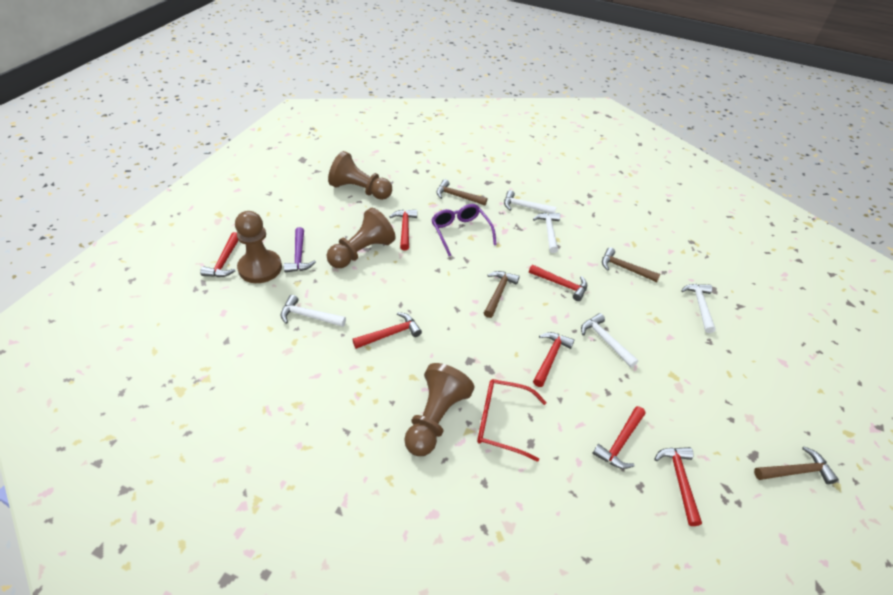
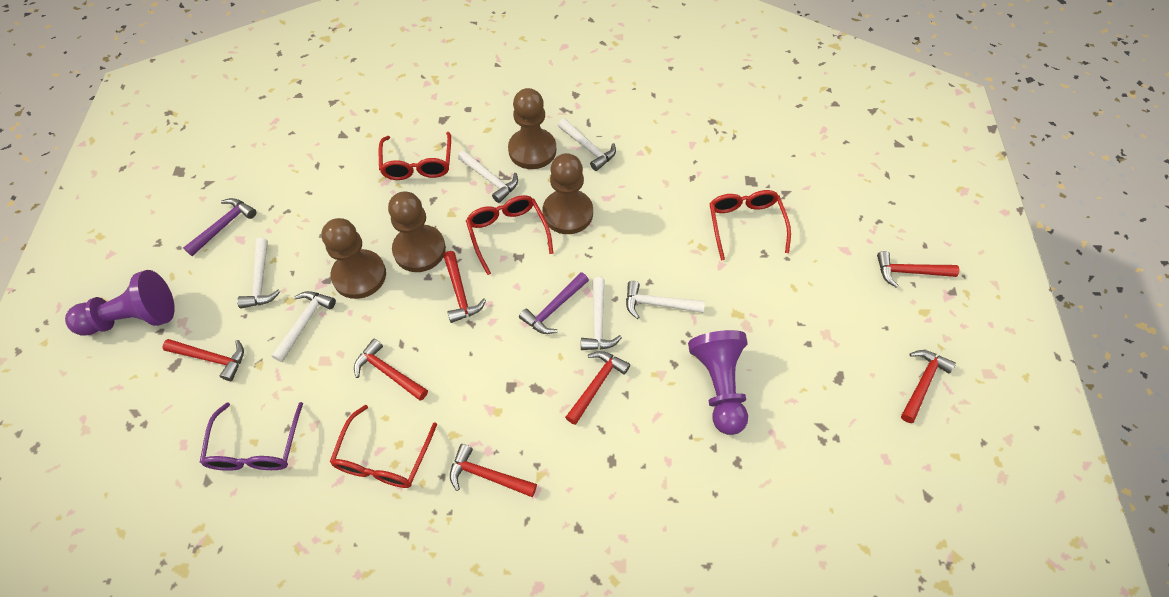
brown hammer: [436,179,487,206] [484,271,520,318] [602,248,661,282] [754,446,839,484] = 4 -> none = 0
purple hammer: [284,227,316,272] = 1 -> [183,198,256,256] [519,272,589,334] = 2
purple pawn: none = 0 -> [65,270,175,336] [688,330,748,435] = 2
red glasses: [477,379,547,462] = 1 -> [330,405,437,488] [379,132,451,180] [466,195,553,275] [709,190,791,260] = 4
white hammer: [281,295,346,327] [504,190,556,213] [533,213,560,253] [581,313,638,368] [681,284,716,333] = 5 -> [237,238,280,308] [271,291,336,362] [458,150,518,203] [558,118,616,171] [581,277,622,350] [626,281,705,319] = 6

